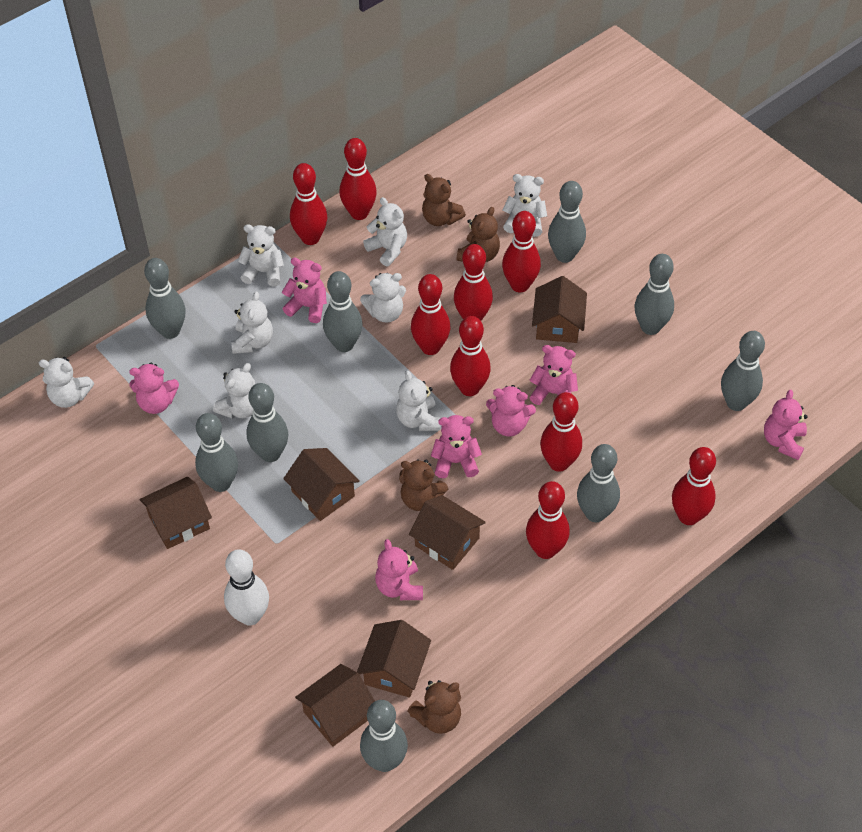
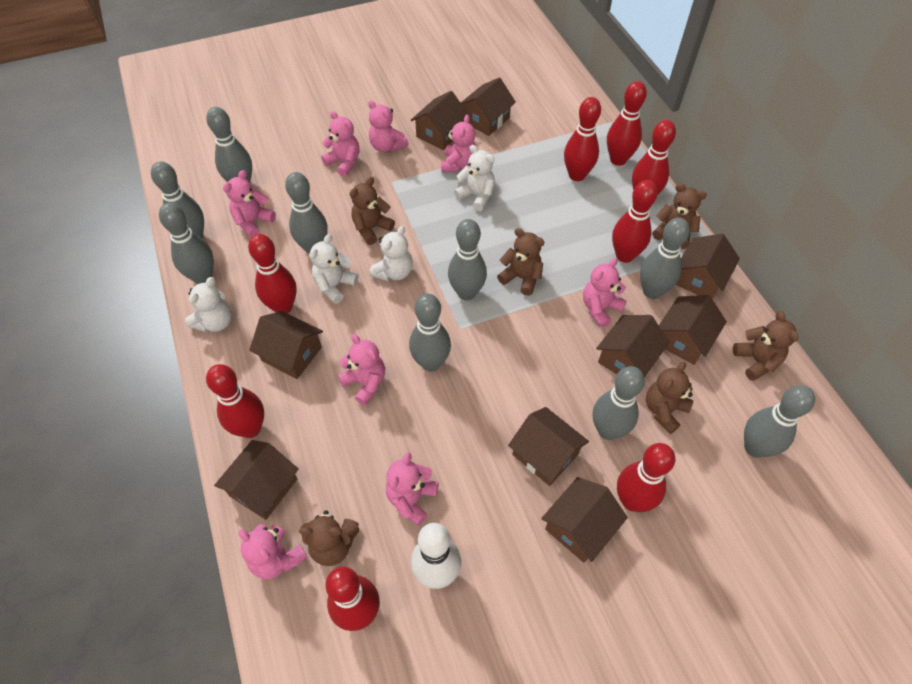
brown house: [140,477,212,549] [283,448,360,521] [295,664,375,747] [357,620,431,697] [409,495,486,570] [532,276,587,343] = 6 -> [214,440,299,520] [249,311,323,379] [411,91,469,150] [461,77,516,136] [508,407,589,486] [541,477,628,563] [596,315,670,377] [659,295,727,365] [676,234,740,299] = 9
brown teddy bear: [399,459,448,511] [407,680,461,734] [422,174,466,226] [457,207,500,262] = 4 -> [299,510,359,566] [350,177,395,245] [497,228,544,296] [646,362,693,434] [652,183,707,249] [733,311,799,381] = 6
pink teddy bear: [129,363,179,414] [282,257,327,323] [375,539,423,600] [431,415,482,478] [486,385,536,436] [529,345,578,405] [764,390,808,460] = 7 -> [223,170,276,238] [238,524,307,579] [321,111,359,177] [338,334,385,405] [368,100,409,152] [386,452,439,526] [441,115,476,172] [583,258,627,328] = 8
red bowling pin: [290,163,327,245] [339,138,377,220] [411,274,450,355] [450,316,491,396] [454,244,493,321] [502,211,541,292] [526,481,570,559] [540,392,582,472] [672,447,716,525] = 9 -> [206,364,264,438] [248,234,297,313] [325,566,380,631] [564,97,601,181] [607,81,647,166] [612,180,657,263] [617,443,675,512] [632,120,676,195] = 8
white teddy bear: [39,357,94,408] [213,363,255,419] [231,292,273,354] [238,224,284,287] [360,273,406,323] [363,197,407,266] [396,371,440,431] [502,174,547,237] = 8 -> [185,277,232,332] [309,234,358,304] [369,226,413,281] [454,145,495,211] = 4

